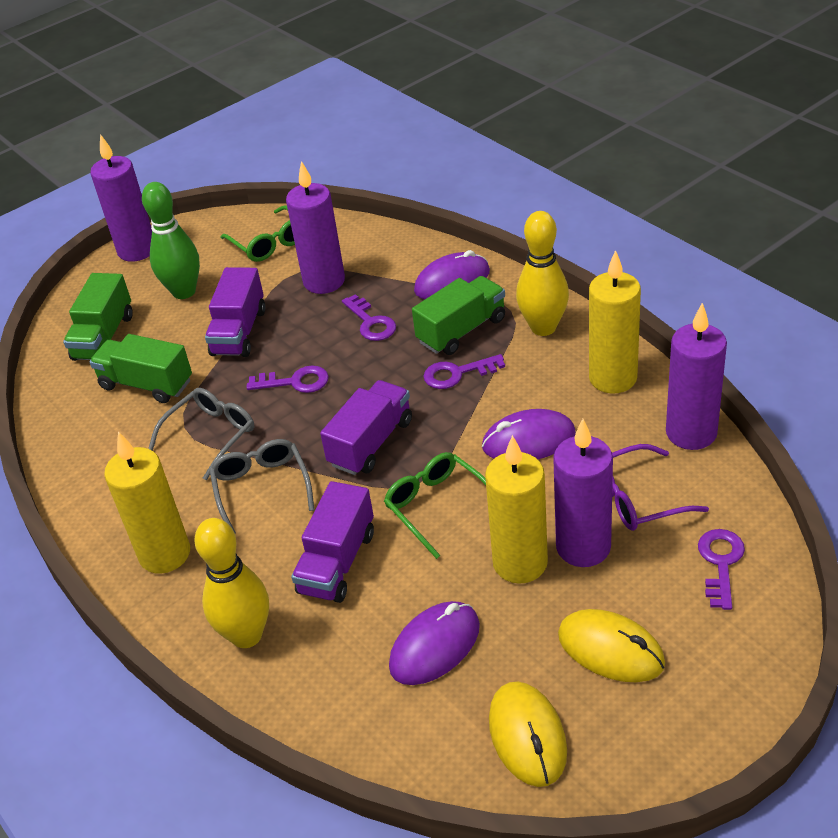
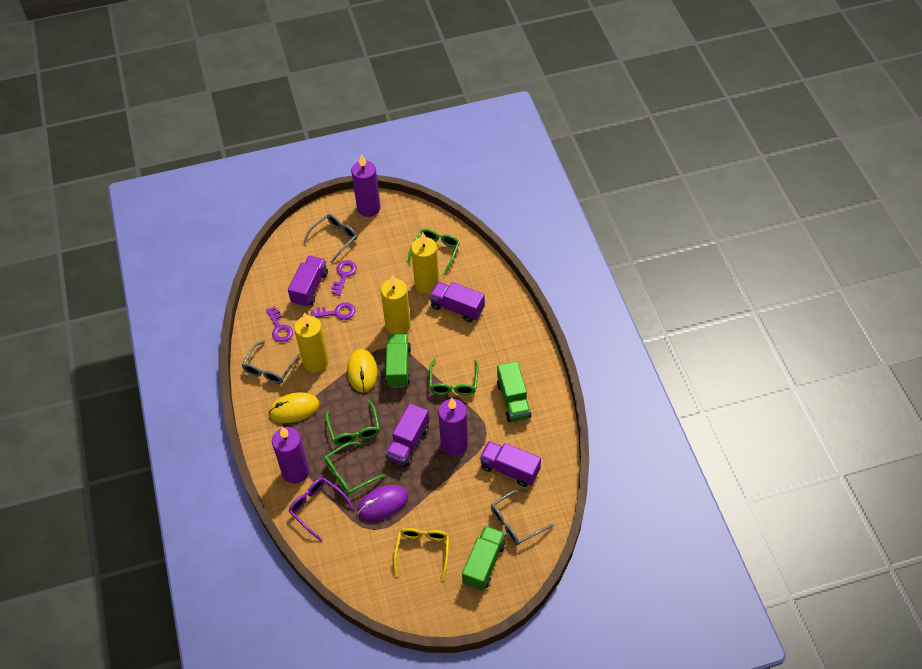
green bowling pin: [142,182,200,299] = 1 -> none = 0
green glasses: [221,205,295,262] [384,452,486,559] = 2 -> [324,442,386,495] [326,400,380,445] [408,229,460,276] [429,359,479,395] = 4
grey glasses: [148,388,254,480] [209,439,314,534] = 2 -> [242,340,300,384] [303,214,357,264] [491,489,554,545] = 3
purple candle: [90,134,152,262] [286,161,345,294] [553,419,613,567] [666,303,727,450] = 4 -> [272,427,310,484] [351,154,381,217] [438,398,468,456] = 3
purple key: [247,365,329,393] [342,294,396,341] [423,354,505,389] [698,529,745,610] = 4 -> [266,306,293,342] [310,302,355,320] [331,260,357,296] = 3
purple mouse: [389,601,480,685] [414,250,490,299] [482,409,576,460] = 3 -> [357,485,408,521] = 1
purple truck: [205,267,265,357] [291,481,374,603] [320,380,412,475] = 3 -> [288,256,328,307] [385,403,429,467] [429,282,485,322] [480,441,541,487] = 4
yellow bowling pin: [194,518,269,648] [516,211,569,336] = 2 -> none = 0
yellow glasses: none = 0 -> [394,528,449,581] = 1

